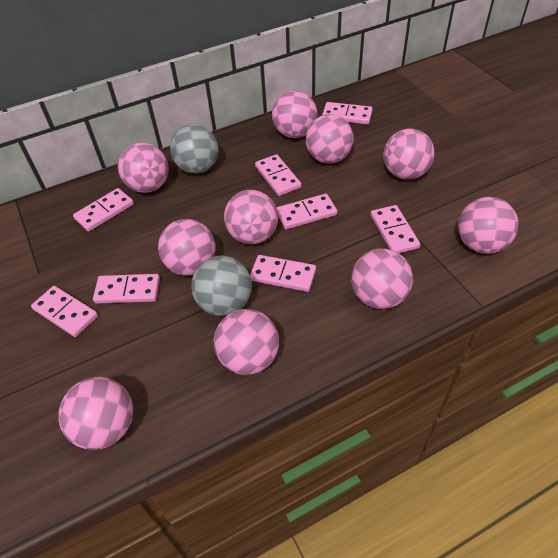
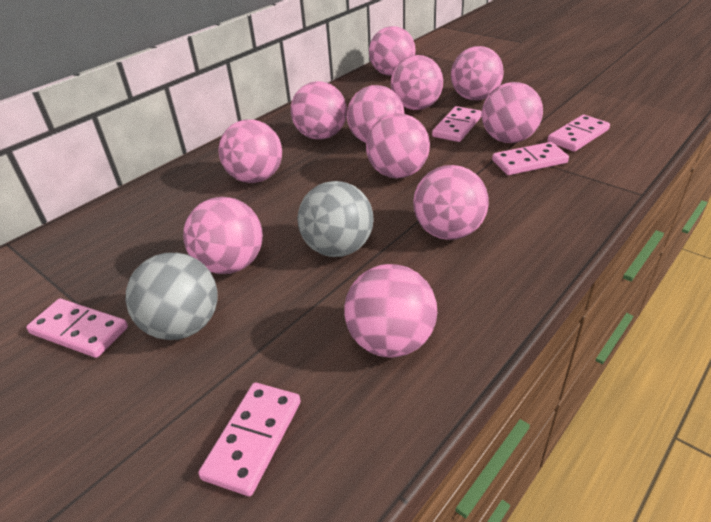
pink ball: [58,377,133,450] [118,142,169,193] [158,219,215,276] [214,309,279,375] [224,190,278,244] [272,90,317,138] [306,114,354,164] [351,249,413,309] [383,129,435,180] [458,197,518,254] = 10 -> [183,197,263,274] [219,119,282,183] [291,81,347,140] [344,264,437,358] [347,85,404,143] [366,113,430,178] [369,26,416,76] [391,55,443,110] [413,165,489,240] [451,46,504,100] [482,82,543,143] = 11
pink domino: [31,286,98,337] [73,188,134,232] [93,274,160,304] [250,255,316,292] [255,154,301,196] [277,194,337,229] [322,102,373,124] [371,205,420,253] = 8 -> [26,299,128,358] [198,383,301,496] [432,106,482,142] [492,142,569,175] [547,115,610,152] = 5

